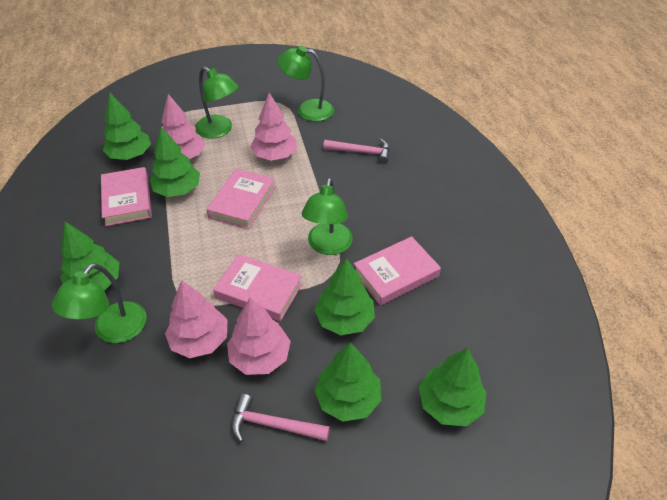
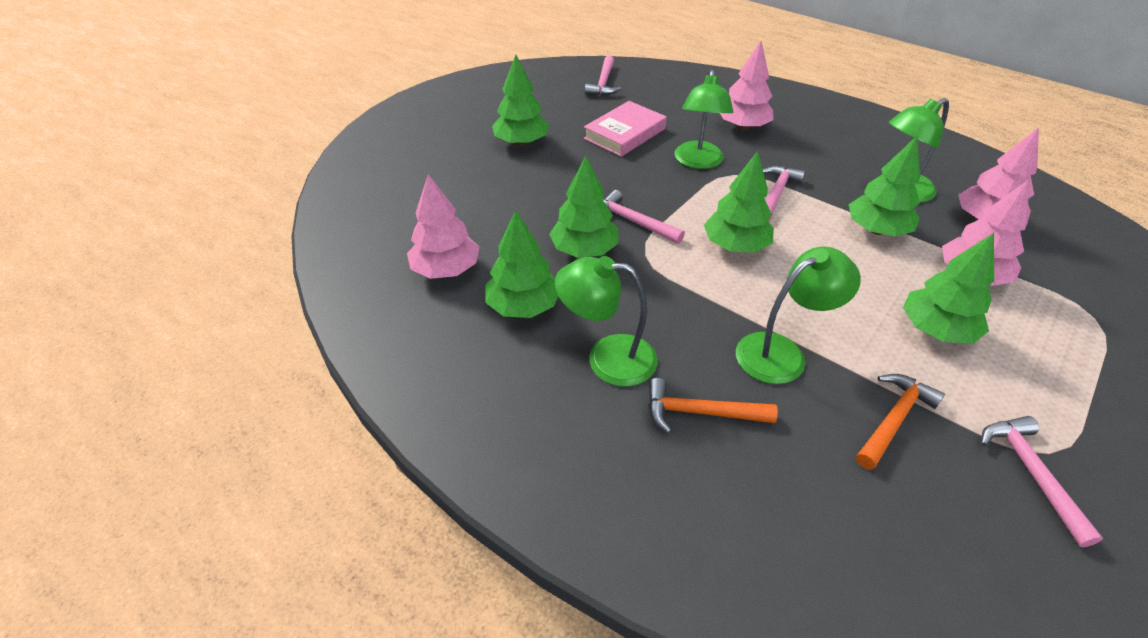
orange hammer: none = 0 -> [649,378,778,434] [856,374,945,470] = 2
pink book: [101,167,152,226] [206,169,276,229] [213,254,302,321] [354,236,441,306] = 4 -> [584,101,667,157] = 1
pink hammer: [231,394,330,442] [323,139,390,164] = 2 -> [585,56,621,96] [603,190,685,244] [763,166,806,222] [981,416,1103,547] = 4

